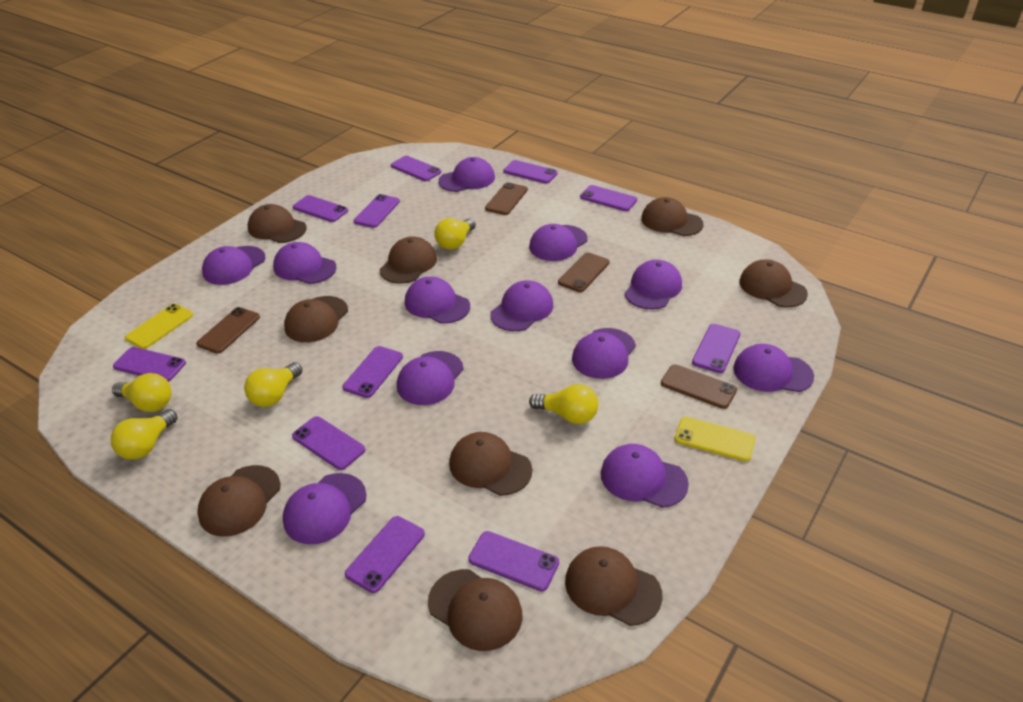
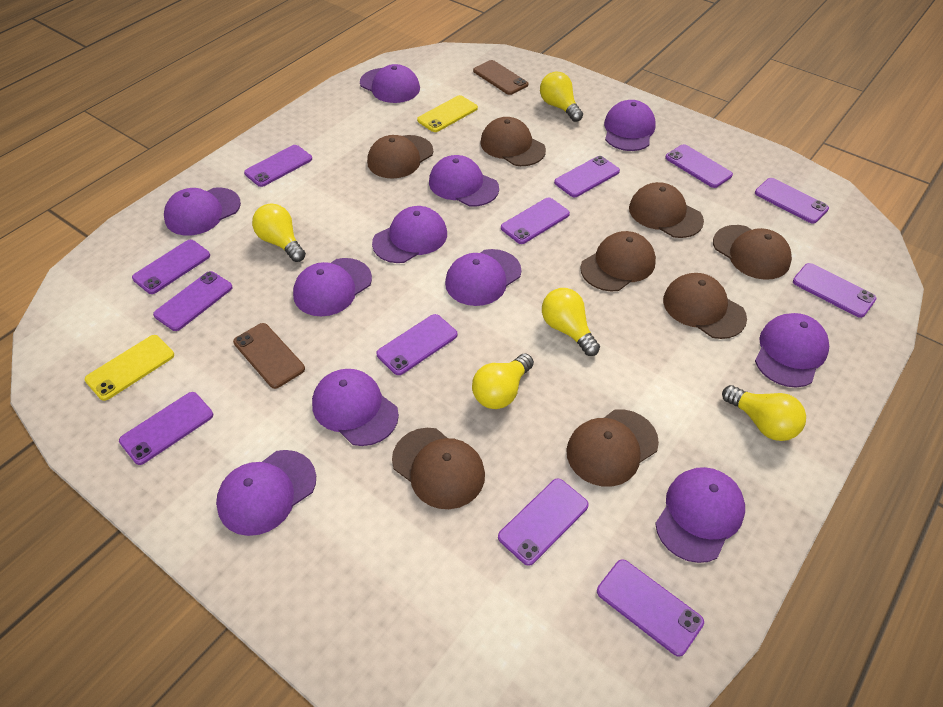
brown cap: [197,465,281,537] [248,204,307,243] [284,296,348,342] [380,237,437,284] [428,569,522,651] [449,432,532,496] [565,546,662,626] [641,197,703,236] [739,260,808,308] = 9 -> [367,135,433,179] [392,428,485,509] [480,117,546,166] [566,409,659,487] [580,231,656,291] [629,182,704,238] [663,273,747,339] [713,225,792,280] = 8
brown phone: [196,307,260,354] [485,182,528,215] [558,252,610,292] [661,364,737,409] = 4 -> [233,323,305,389] [473,60,528,95] = 2
purple cap: [202,246,265,285] [273,242,336,284] [283,473,367,544] [397,351,463,405] [405,277,470,324] [439,157,495,192] [490,280,553,331] [529,224,588,261] [572,328,636,379] [601,444,689,508] [625,260,682,309] [733,344,814,392] = 12 -> [164,187,241,236] [216,450,316,536] [293,258,372,316] [312,369,399,446] [360,64,420,103] [372,206,447,263] [429,155,499,207] [445,249,521,306] [604,100,656,151] [655,467,745,563] [755,313,829,387] = 11
purple phone: [113,347,186,382] [292,416,365,470] [293,195,348,222] [342,346,403,398] [345,516,425,593] [353,194,400,228] [391,156,441,181] [468,531,559,591] [503,160,558,184] [580,185,637,211] [692,324,741,373] = 11 -> [119,392,213,465] [132,240,210,294] [153,271,233,331] [244,145,312,187] [376,314,458,375] [498,478,589,566] [501,197,570,244] [554,156,620,197] [597,559,704,657] [665,144,733,188] [755,178,829,223] [793,263,877,318] = 12

